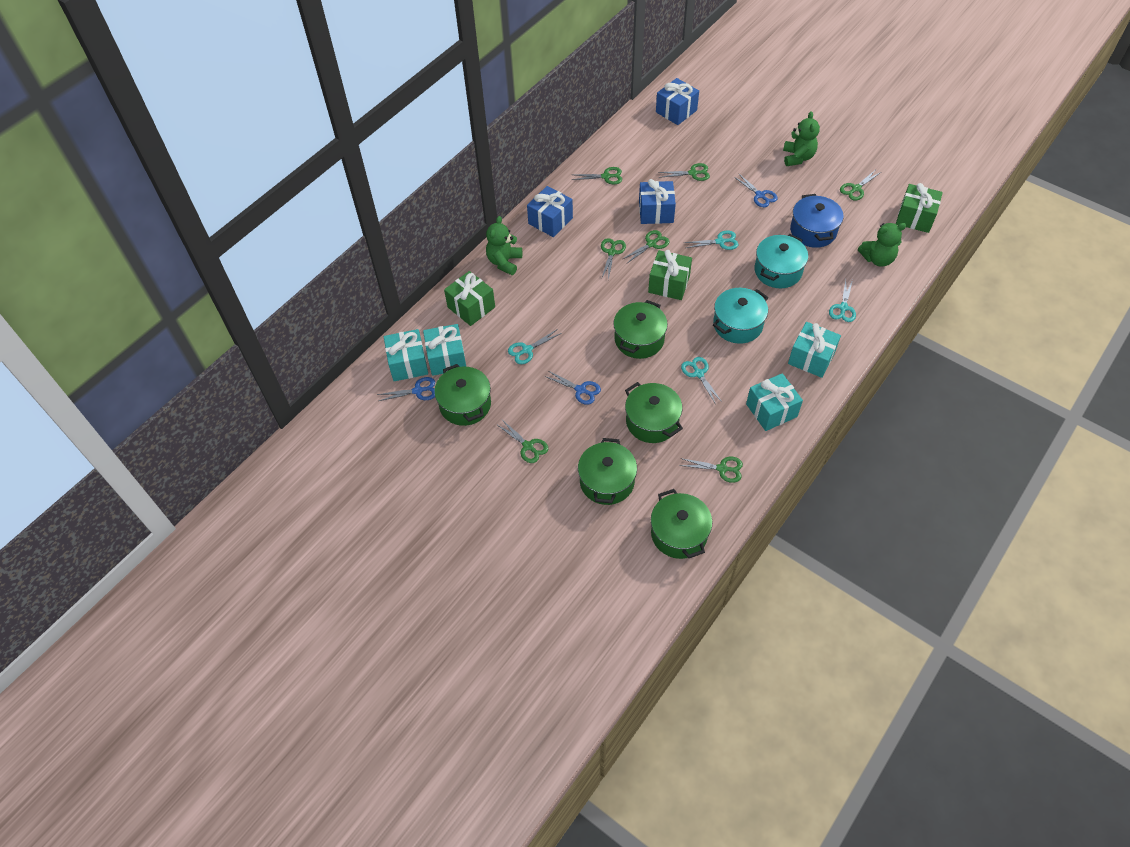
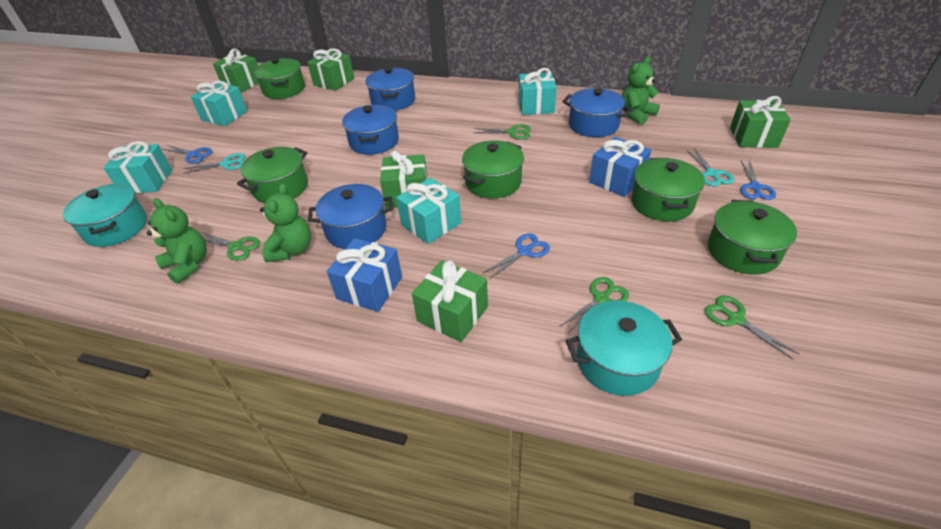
blue gift: [527,186,573,237] [639,179,676,224] [656,78,699,125] = 3 -> [327,238,402,312] [589,137,651,197] = 2
blue pot: [790,194,843,248] = 1 -> [308,184,393,249] [342,105,399,155] [366,67,415,111] [562,88,632,137] = 4
green gift: [444,271,495,326] [648,250,692,300] [896,183,943,233] = 3 -> [213,48,259,93] [307,48,354,91] [380,151,428,208] [412,260,488,342] [730,96,791,148] = 5
green scissors: [496,420,548,463] [572,167,622,185] [601,238,626,280] [623,230,669,264] [658,163,710,181] [679,457,743,483] [840,170,881,200] = 7 -> [201,232,260,261] [473,124,531,140] [560,277,629,332] [705,295,799,360] = 4
turquoise scissors: [508,329,562,364] [681,357,722,403] [684,231,739,250] [829,280,856,322] = 4 -> [183,153,245,174] [687,148,734,186] = 2

